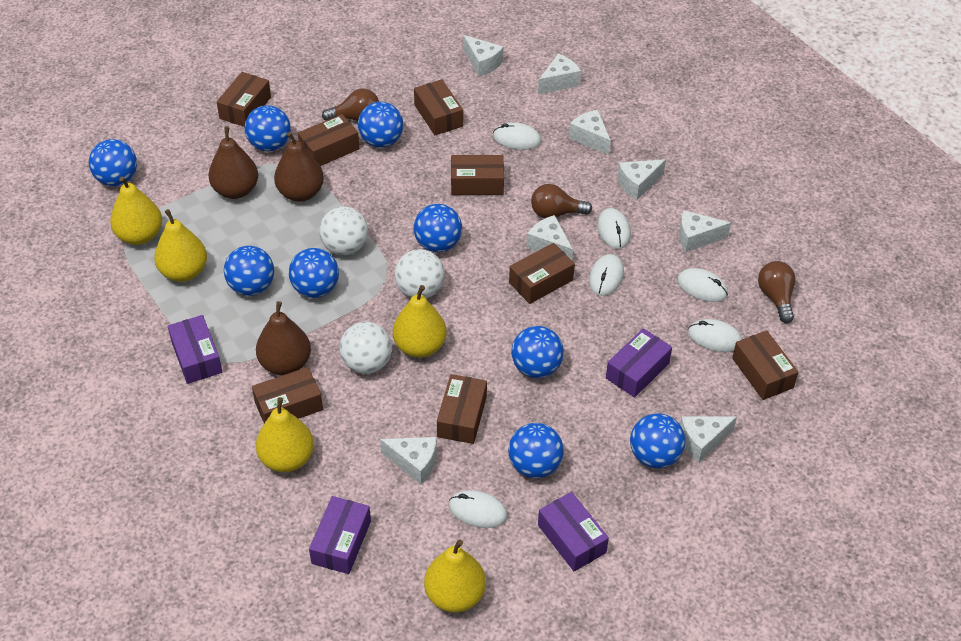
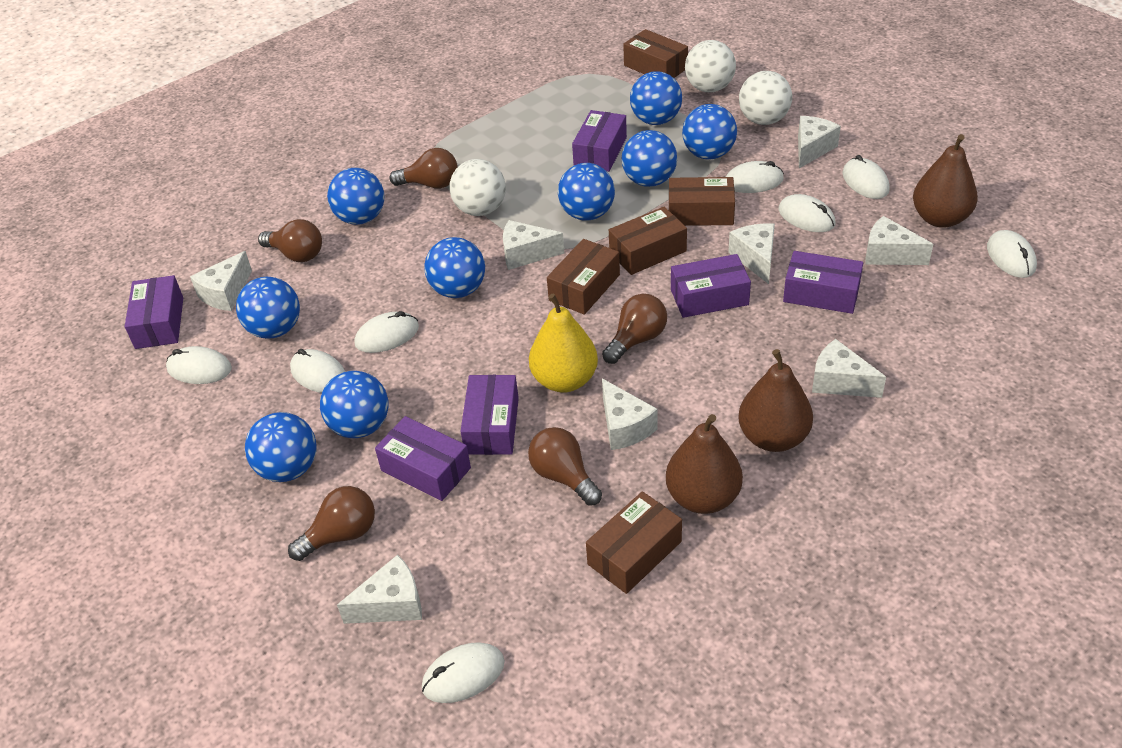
brown box: [217,72,271,127] [252,367,323,423] [298,114,359,166] [414,79,463,135] [437,374,487,444] [451,155,504,195] [509,243,575,304] [732,330,799,400] = 8 -> [547,239,620,315] [586,491,682,594] [609,207,687,275] [623,29,688,78] [669,177,735,226] = 5
brown light bulb: [322,88,379,121] [531,184,592,218] [758,261,796,323] = 3 -> [258,219,322,262] [288,486,375,561] [389,148,458,189] [528,427,602,506] [602,294,667,364] = 5
purple box: [168,315,222,384] [309,496,371,574] [538,492,609,572] [606,328,672,398] = 4 -> [125,275,183,349] [375,416,471,501] [460,375,519,455] [572,110,627,172] [671,254,751,318] [783,251,863,314] = 6
white mouse: [449,490,508,528] [493,122,541,150] [589,254,624,296] [597,208,631,249] [677,268,728,302] [688,319,742,352] = 6 -> [166,346,232,384] [290,349,345,393] [355,311,419,353] [422,642,505,703] [726,161,784,193] [779,194,835,232] [842,155,890,199] [987,230,1037,278] = 8
yellow pear: [110,176,162,245] [154,209,207,282] [256,397,314,472] [393,285,447,358] [424,539,486,613] = 5 -> [529,293,598,393] = 1

